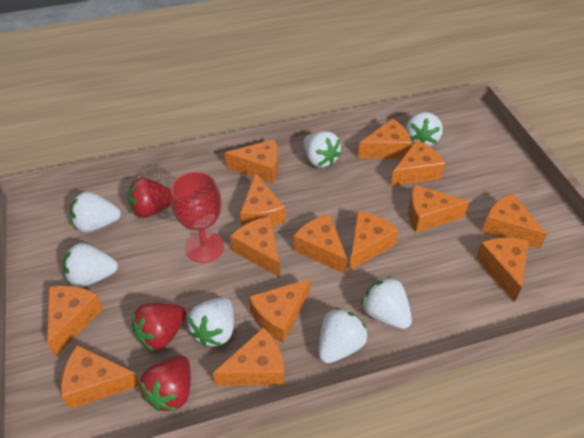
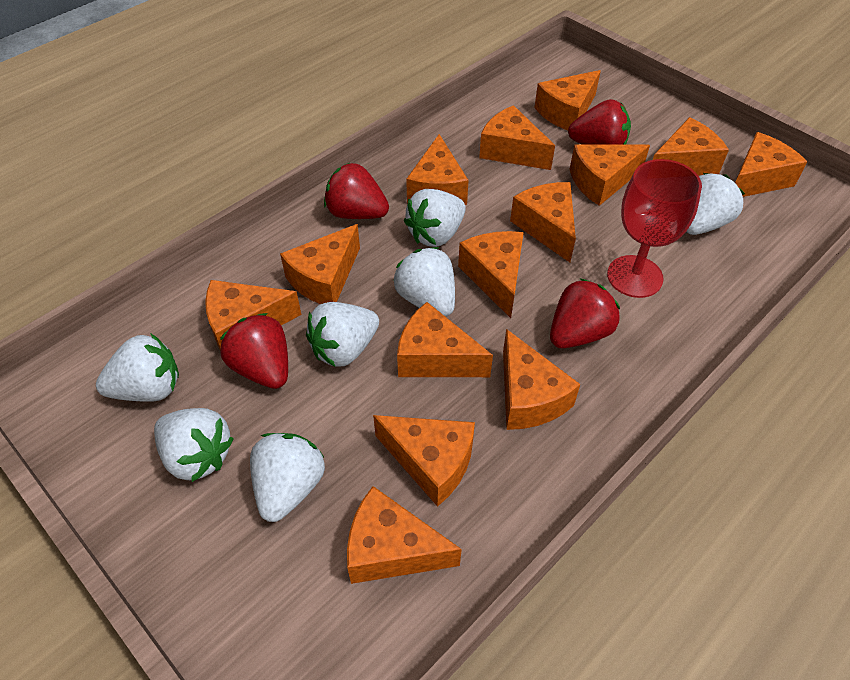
red strawberry: [127,178,171,218] [132,303,186,351] [140,356,191,411] = 3 -> [220,313,288,389] [324,163,389,219] [550,278,620,348] [568,99,631,145] = 4

